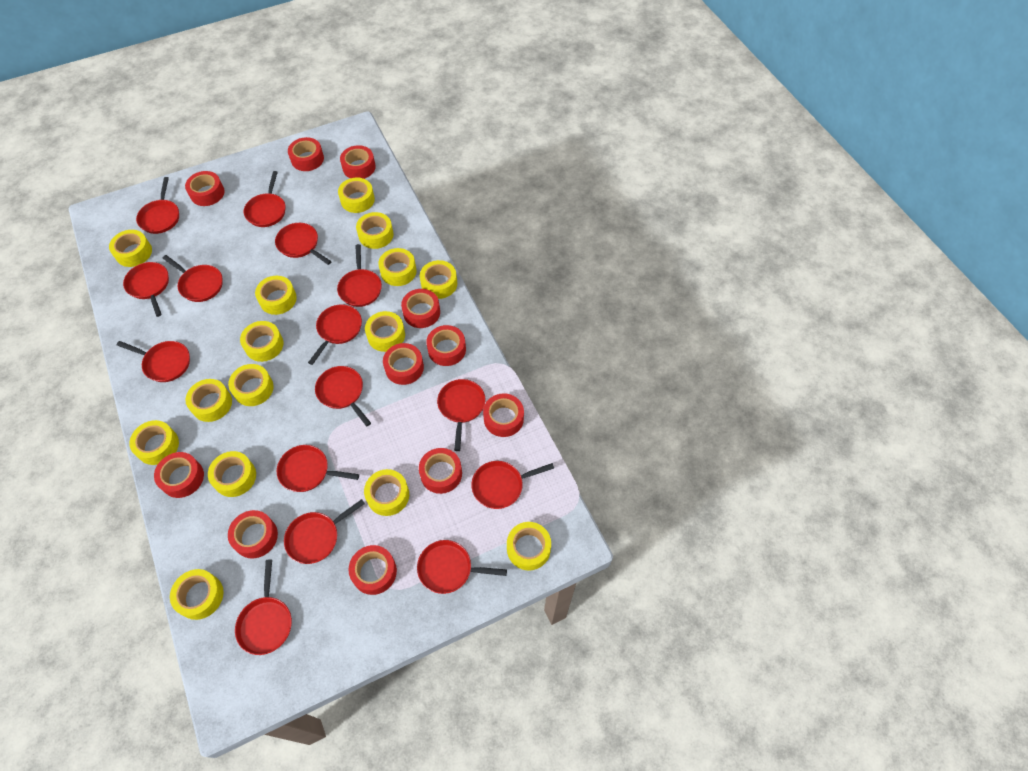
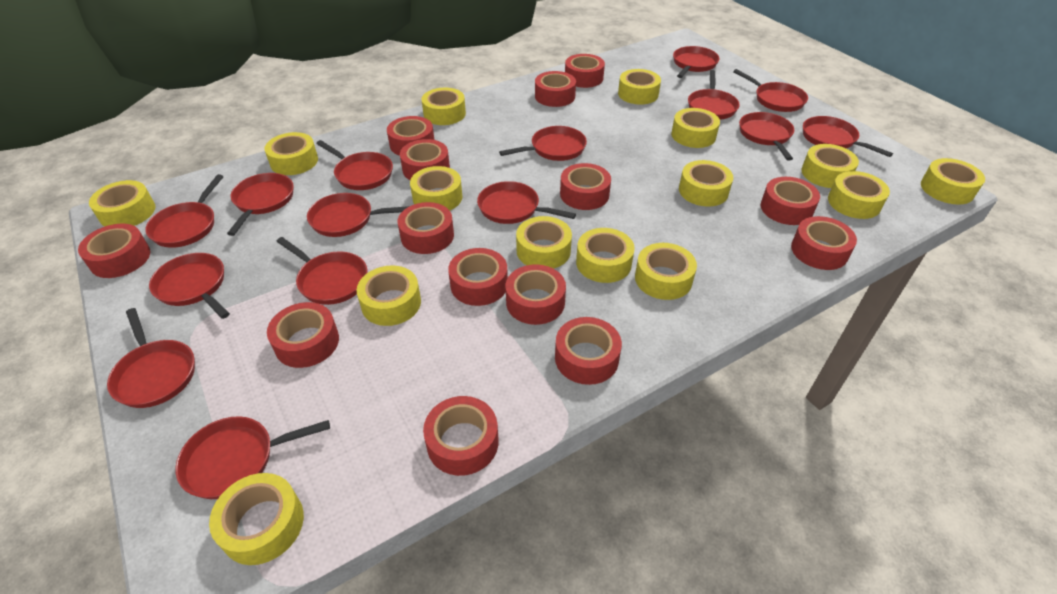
red tape: [154,452,204,498] [185,171,225,206] [228,510,278,559] [288,137,324,171] [340,145,376,179] [348,545,397,595] [383,343,424,385] [401,289,440,328] [419,448,462,494] [426,325,466,366] [483,393,524,437] = 11 -> [78,224,150,278] [267,302,339,368] [387,116,434,156] [398,202,454,254] [400,139,450,180] [423,396,499,476] [448,248,508,306] [506,264,566,325] [535,71,576,107] [555,317,622,385] [560,163,611,210] [565,54,605,88] [761,177,820,225] [791,216,857,270] = 14

